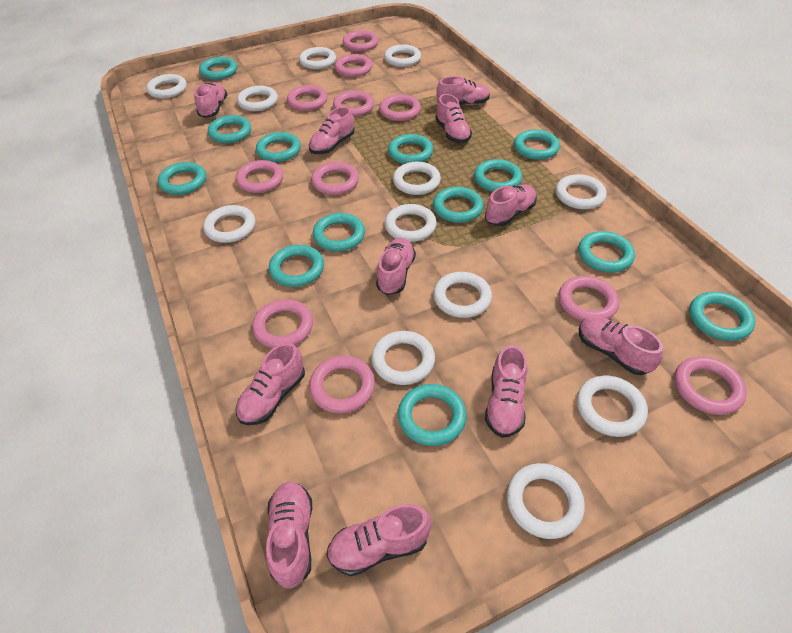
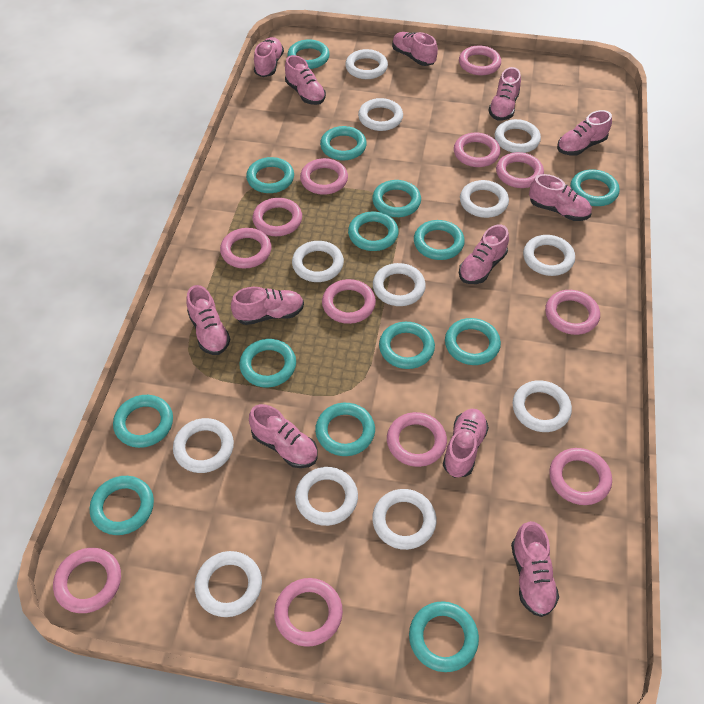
pink ring: [236,160,283,193] [252,299,313,348] [287,85,328,111] [309,356,375,413] [311,162,359,195] [333,91,374,117] [335,54,372,77] [343,30,378,52] [379,94,421,121] [559,276,619,321] [674,356,747,415] = 11 -> [53,548,121,613] [220,228,272,269] [253,198,302,236] [274,578,343,647] [300,158,348,195] [322,279,376,324] [387,412,447,467] [454,132,500,167] [459,46,501,75] [496,152,544,188] [545,290,600,335] [549,448,612,505] = 12
pink shoe: [194,82,227,118] [236,343,305,425] [266,482,312,588] [309,107,354,154] [326,504,432,576] [376,238,416,295] [435,94,472,143] [436,76,490,105] [485,185,537,226] [485,345,527,438] [579,316,663,375] = 11 -> [187,285,230,355] [231,287,304,325] [249,404,318,468] [254,37,284,77] [285,55,326,105] [392,32,438,66] [443,409,489,478] [459,225,509,284] [488,67,521,121] [511,521,559,617] [529,174,592,221] [557,110,612,156] = 12
turquoise ring: [158,162,206,195] [199,57,237,80] [208,115,251,143] [256,132,301,162] [269,245,324,287] [313,213,365,252] [388,134,433,164] [398,384,467,446] [433,187,484,223] [474,159,522,192] [514,129,560,160] [578,231,635,273] [689,292,755,341] = 13 -> [90,476,154,535] [113,395,173,448] [239,339,296,387] [246,157,294,193] [287,40,330,69] [315,403,375,456] [320,126,367,160] [348,212,399,251] [372,180,421,217] [379,322,435,369] [409,601,479,672] [414,220,465,260] [445,318,501,365] [570,169,620,206] = 14

